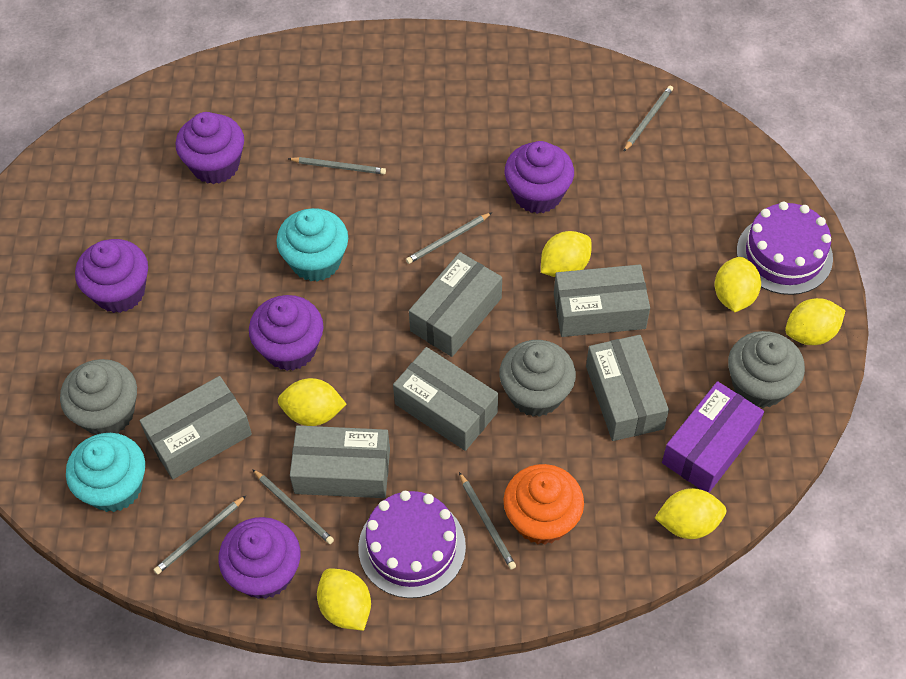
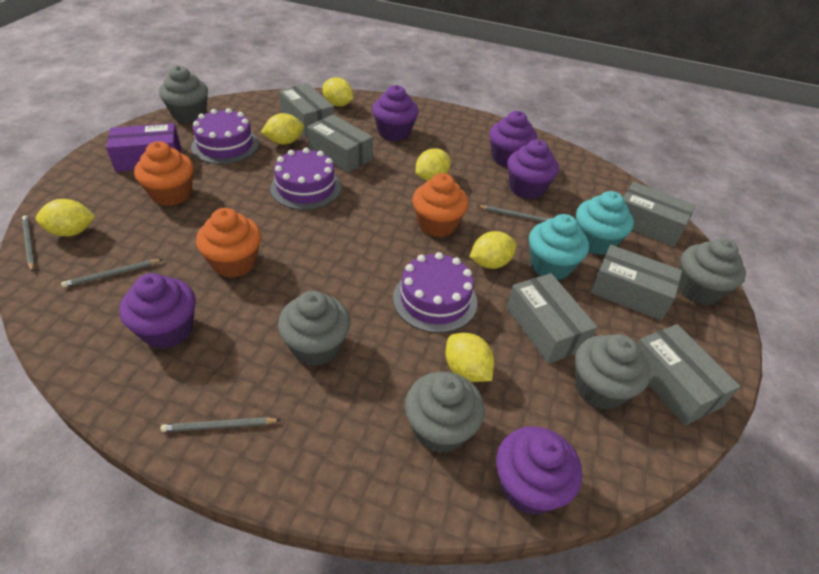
grey cupcake: [60,359,137,435] [499,340,576,417] [728,331,805,408] = 3 -> [159,66,208,123] [278,291,350,366] [405,371,485,453] [575,334,650,410] [678,238,746,305] = 5
grey pencil: [154,496,246,575] [252,469,334,544] [288,157,386,174] [406,213,491,264] [459,472,516,569] [623,86,673,152] = 6 -> [22,216,35,272] [61,259,163,287] [160,417,280,432] [478,205,550,222] = 4
orange cupcake: [504,464,584,545] = 1 -> [134,141,193,206] [196,208,261,278] [412,173,468,237] = 3
purple cake: [358,491,466,598] [737,202,833,295] = 2 -> [191,108,259,164] [270,148,341,210] [393,252,477,333] = 3

